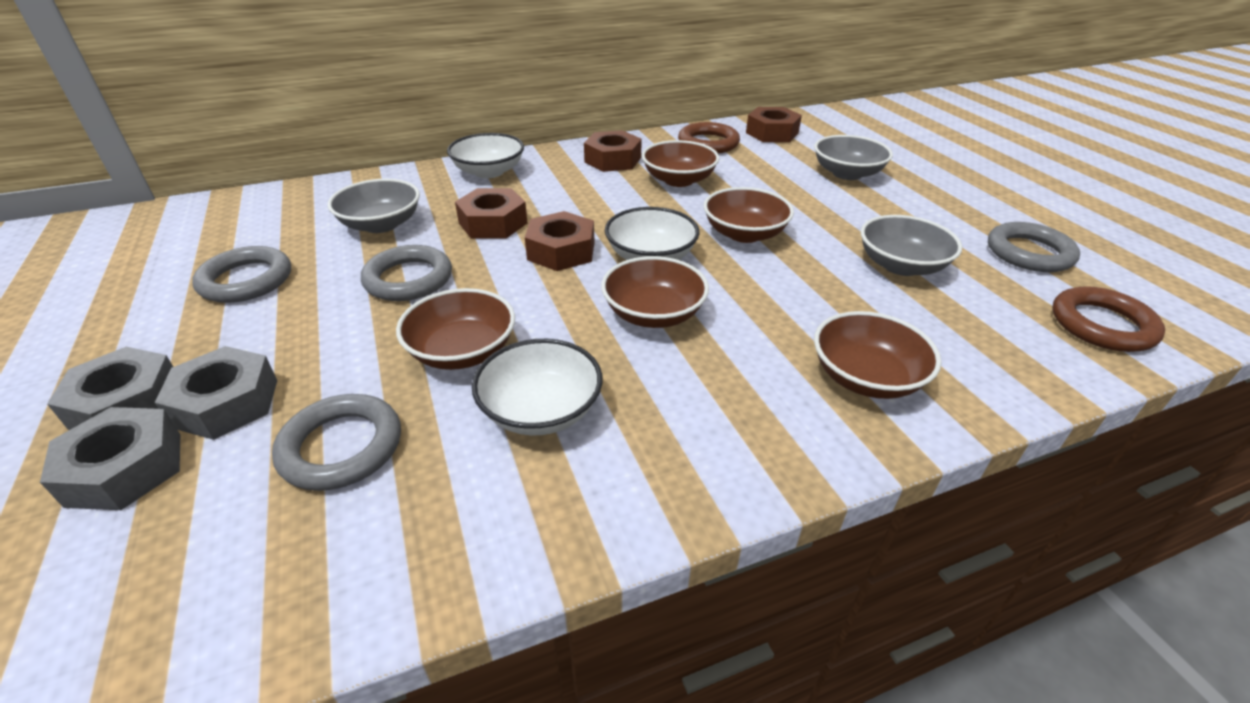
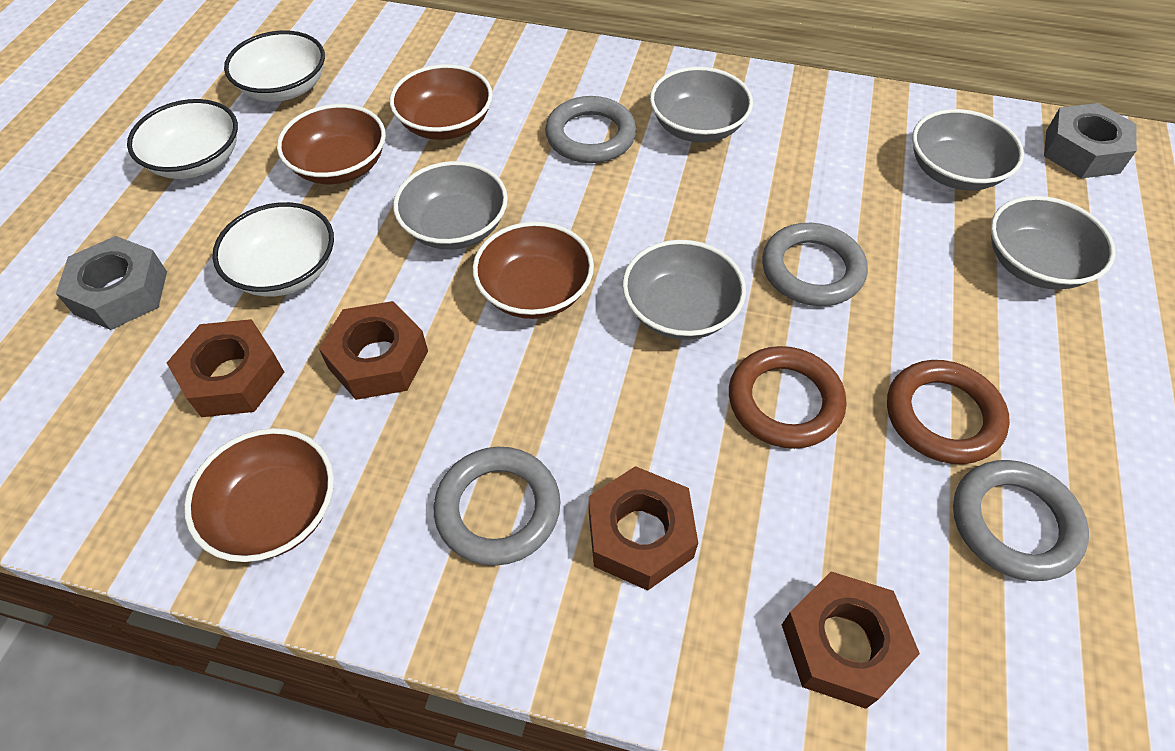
brown bowl: [396,288,515,370] [601,256,709,328] [642,140,719,187] [704,187,794,243] [814,311,942,399] = 5 -> [184,428,334,562] [277,104,386,184] [390,64,493,140] [472,222,594,319] = 4
grey bowl: [328,179,420,233] [814,135,893,180] [860,215,962,276] = 3 -> [393,161,508,250] [622,240,746,340] [650,67,753,143] [912,109,1024,191] [991,196,1115,290] = 5
grey nut: [40,407,180,510] [47,347,173,430] [155,346,277,440] = 3 -> [56,236,167,330] [1044,103,1137,179] = 2

